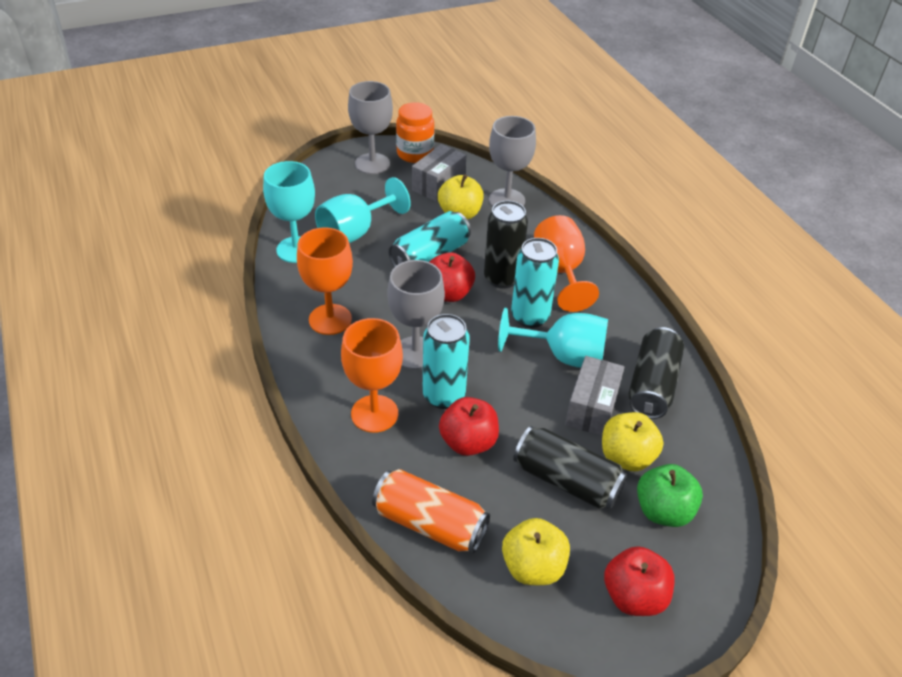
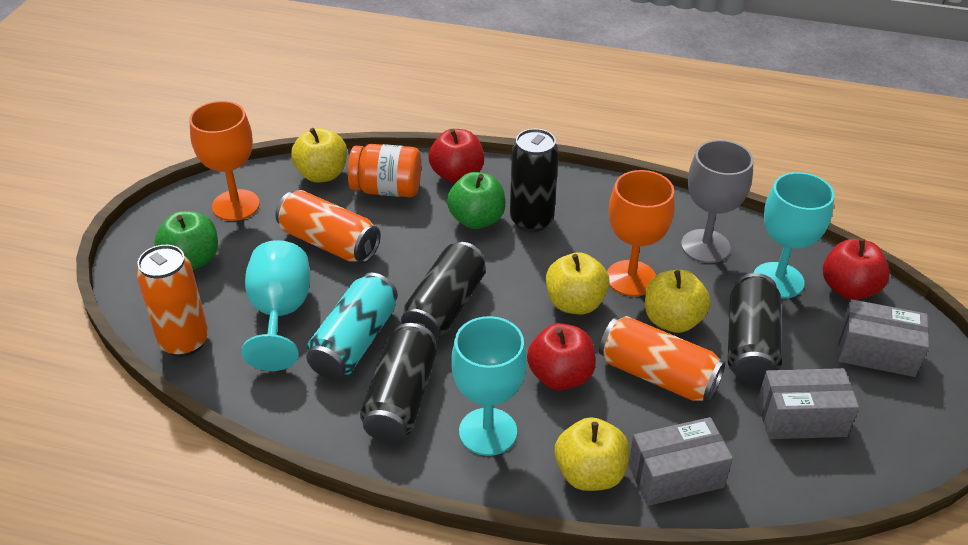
black can: [484,201,528,289] [513,426,627,509] [628,327,684,419] = 3 -> [360,323,436,442] [401,242,486,341] [510,129,559,232] [728,273,782,384] = 4
green apple: [637,464,703,527] = 1 -> [154,211,218,270] [447,172,506,229] = 2
grey box: [412,144,466,202] [565,356,624,436] = 2 -> [628,417,733,506] [757,368,859,439] [838,299,929,377] = 3
grey goblet: [348,81,393,174] [387,260,445,370] [489,116,536,206] = 3 -> [681,140,753,263] = 1
orange can: [372,469,490,553] = 1 -> [137,245,209,357] [275,190,381,263] [599,316,726,403] = 3
orange goblet: [297,227,353,335] [341,318,403,433] [534,215,599,312] = 3 -> [189,101,260,221] [607,170,675,296] = 2
turquoise can: [388,211,471,267] [423,314,470,409] [511,238,559,328] = 3 -> [306,273,398,380] = 1
yellow apple: [438,174,484,220] [502,518,570,585] [602,412,664,471] = 3 -> [291,128,347,183] [546,252,610,314] [555,417,629,491] [645,270,710,333] = 4

